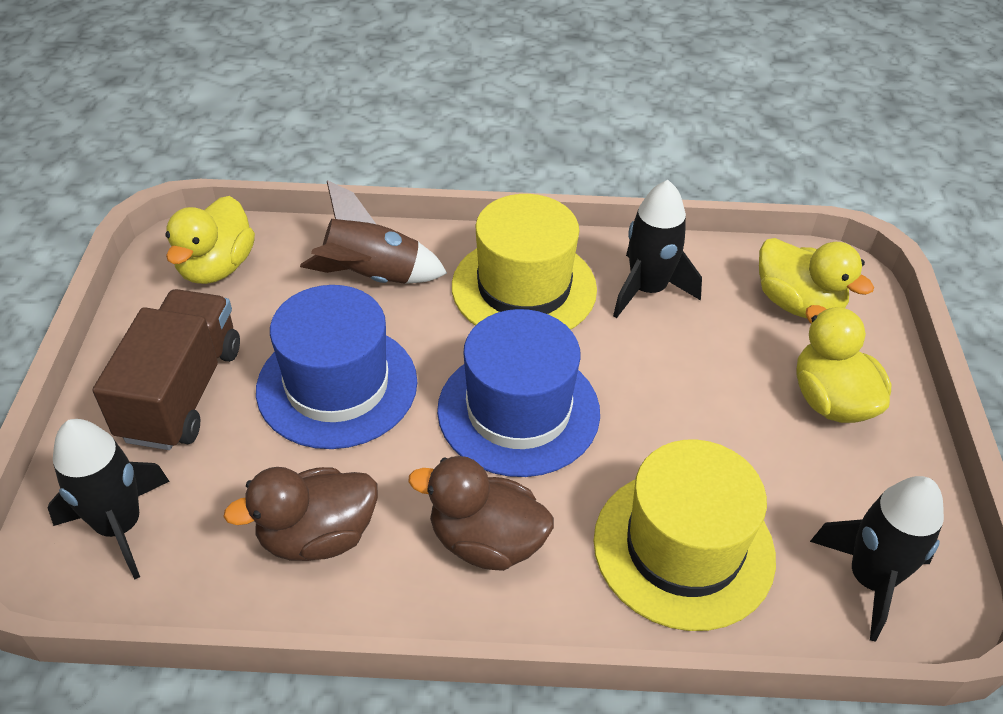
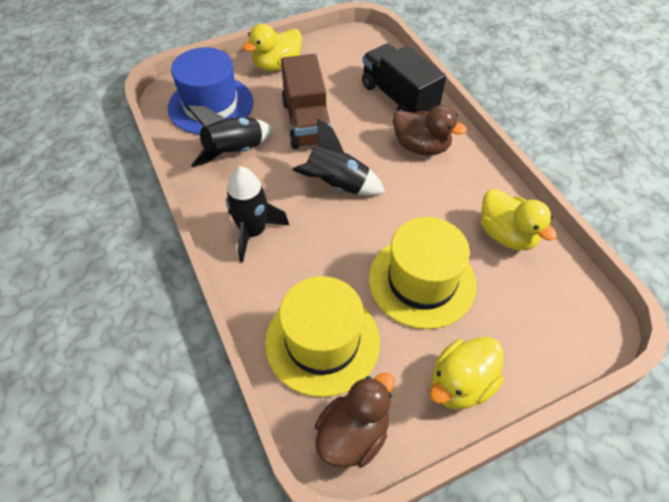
black truck: none = 0 -> [362,44,446,113] = 1
blue hat: [256,285,417,449] [437,309,600,477] = 2 -> [168,47,253,135] = 1
brown rocket: [300,180,447,284] = 1 -> none = 0

